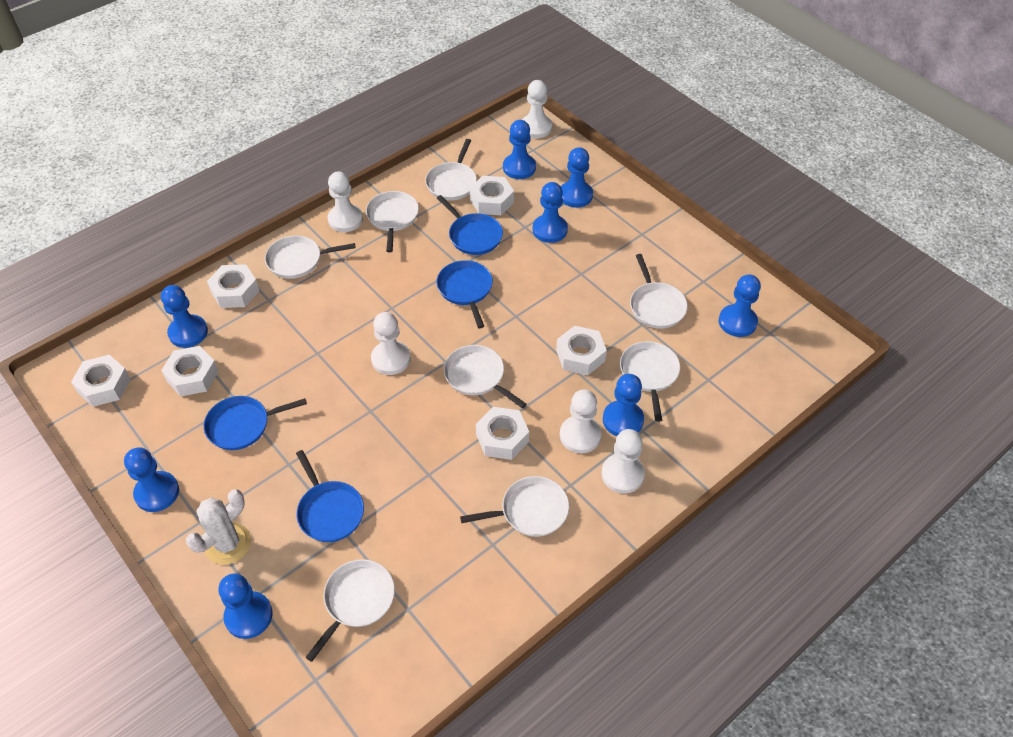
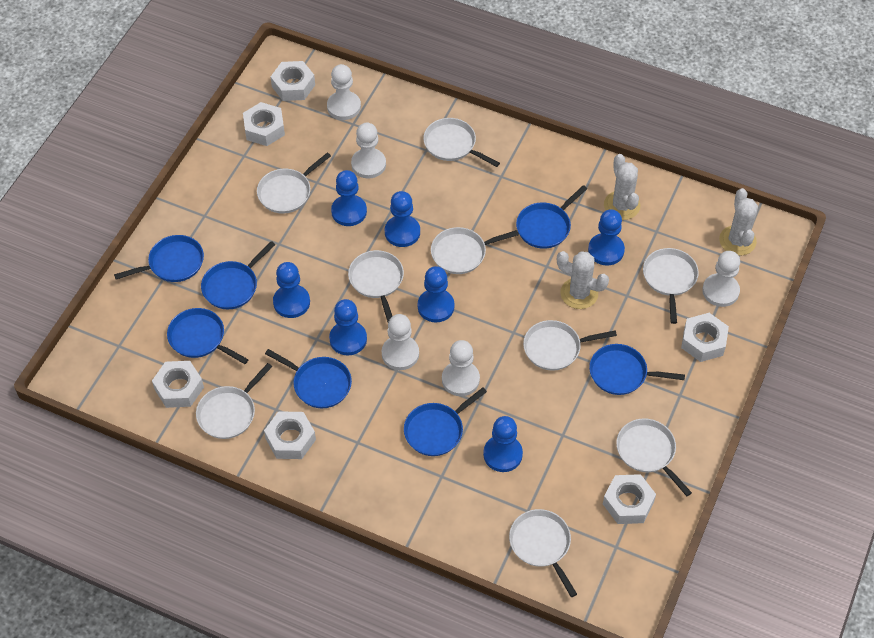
blue pan: [204,396,307,450] [296,450,364,542] [436,260,493,328] [437,195,503,255] = 4 -> [114,235,204,282] [167,308,249,364] [201,241,275,309] [265,349,352,408] [404,387,487,456] [516,185,587,249] [589,344,685,395] = 7
blue pawn: [124,447,179,512] [161,285,208,348] [218,573,273,639] [503,120,536,179] [533,182,568,243] [561,147,593,208] [603,374,644,436] [719,274,761,337] = 8 -> [273,262,310,318] [329,299,367,355] [331,170,367,226] [385,191,420,247] [418,266,455,322] [483,416,523,472] [588,209,625,266] = 7
white cactus: [186,489,251,565] = 1 -> [557,251,609,309] [604,154,640,220] [719,188,758,256] = 3
white pan: [265,236,356,279] [305,559,395,662] [366,191,419,252] [425,139,477,200] [444,345,527,408] [460,476,569,537] [620,341,680,422] [630,254,688,329] = 8 -> [196,363,272,439] [257,152,331,213] [348,250,404,322] [423,118,500,167] [431,227,519,274] [509,509,577,597] [523,320,617,371] [616,419,692,496] [643,248,699,324] = 9

